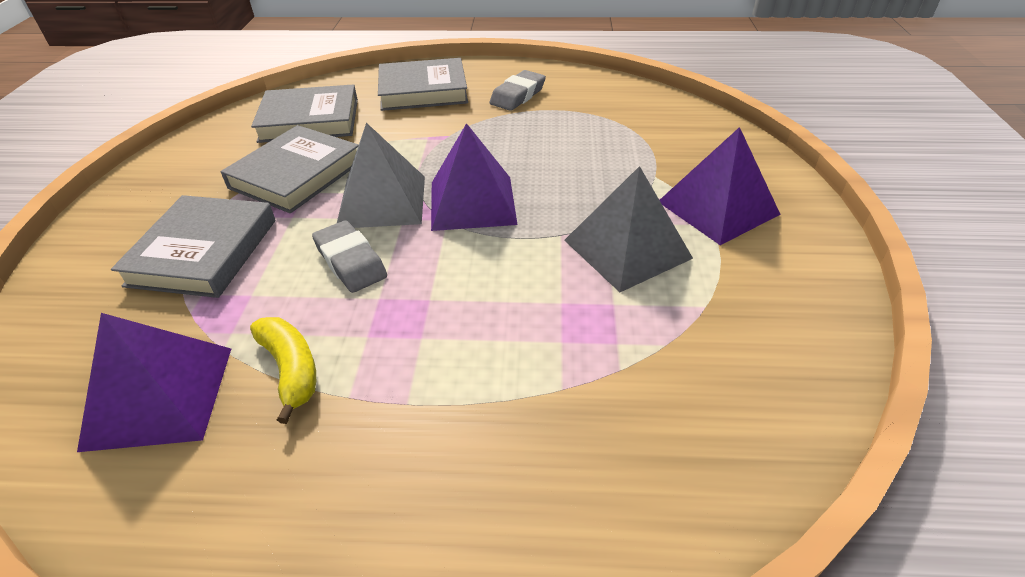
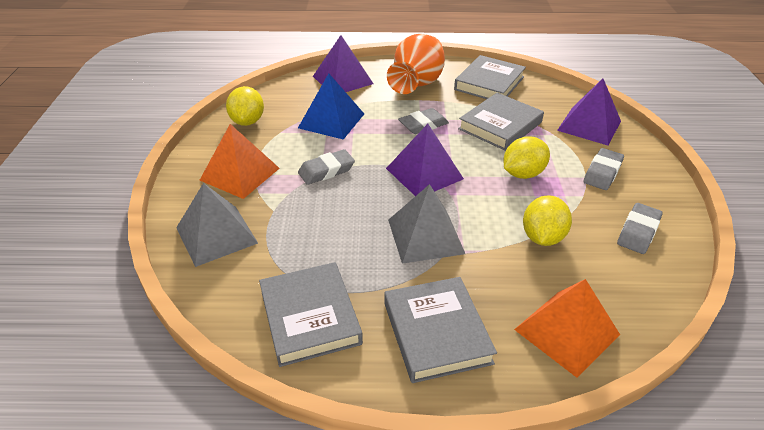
blue pyramid: none = 0 -> [298,73,364,139] = 1
grey eraser: [312,220,387,293] [490,70,546,111] = 2 -> [298,149,355,185] [398,108,449,134] [583,148,624,190] [617,203,663,254] = 4
orange pyramid: none = 0 -> [200,124,280,199] [514,279,620,378] = 2
orange vase: none = 0 -> [387,34,445,94] = 1
yellow banana: [250,317,316,424] = 1 -> none = 0
yellow lemon: none = 0 -> [226,86,264,126] [503,136,550,179] [523,195,572,246] = 3

